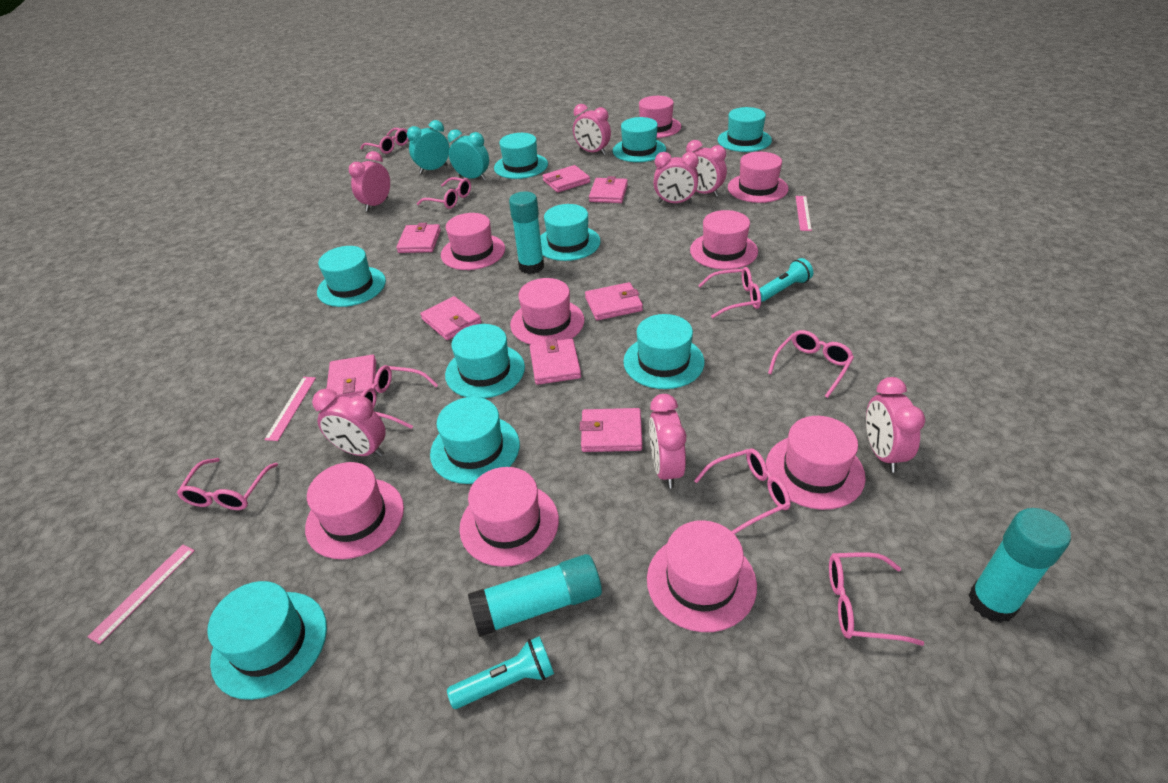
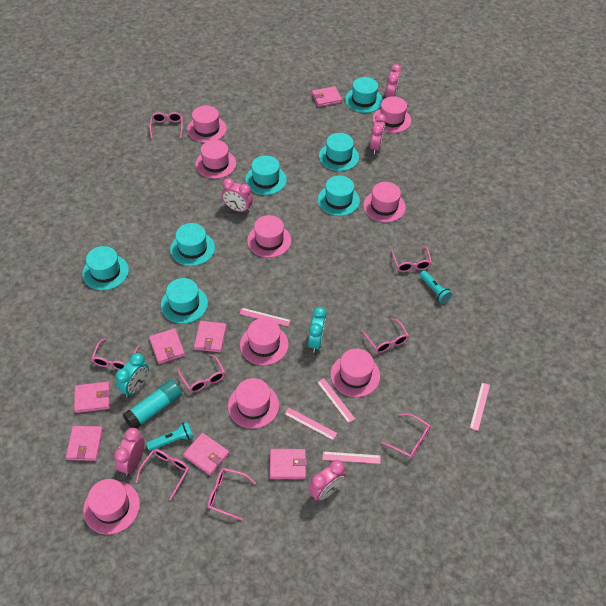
pink clock: [312,388,386,457] [349,151,390,212] [573,104,611,155] [649,394,686,489] [653,152,699,203] [686,140,727,197] [866,377,925,472] = 7 -> [114,428,144,476] [222,178,253,213] [308,460,346,501] [370,114,386,154] [386,64,401,98] = 5
pink ruler: [87,545,195,644] [264,377,316,441] [796,196,812,231] = 3 -> [239,308,291,326] [285,408,337,440] [317,378,355,423] [322,451,381,464] [470,383,490,431] = 5
pink wallet: [327,355,376,398] [396,223,441,253] [420,296,481,340] [530,338,581,385] [543,165,590,193] [580,408,642,452] [585,282,643,321] [589,176,628,203] = 8 -> [66,426,103,461] [74,382,110,413] [149,328,185,364] [183,433,230,476] [194,321,227,352] [270,449,307,479] [312,86,342,107] = 7
turquoise glue stick: [468,554,602,637] [509,191,544,274] [969,508,1071,623] = 3 -> [123,380,182,429] = 1
turquoise hat: [207,581,327,700] [317,246,386,307] [430,397,520,484] [445,324,525,398] [494,133,548,179] [540,204,601,261] [613,117,666,162] [623,314,705,389] [718,107,772,152] = 9 -> [82,246,129,290] [161,278,208,324] [170,223,215,266] [245,155,287,195] [318,176,360,216] [319,133,359,171] [345,77,383,113] = 7

